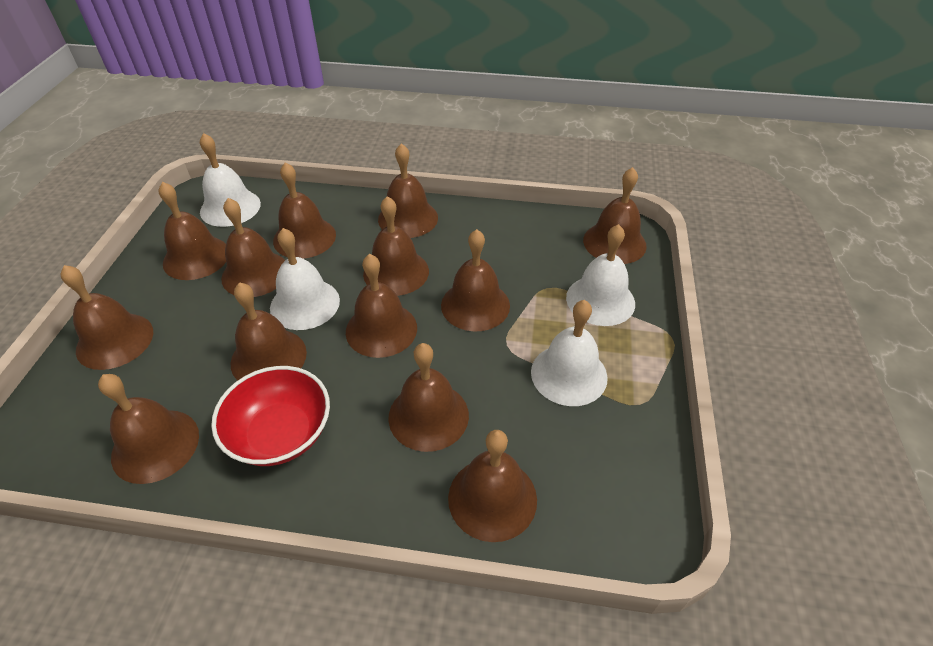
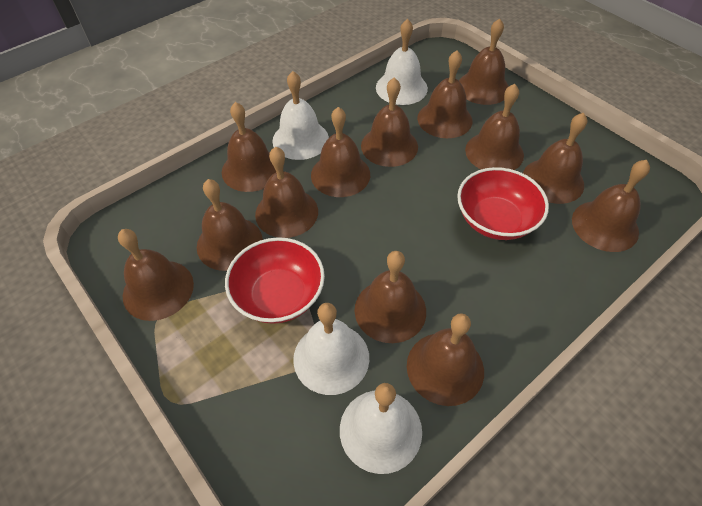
red bowl: [211,366,330,466] = 1 -> [225,237,325,324] [457,167,549,240] = 2

